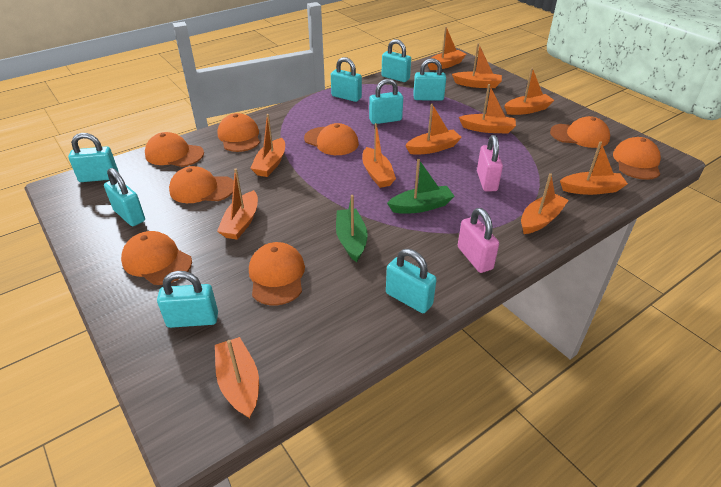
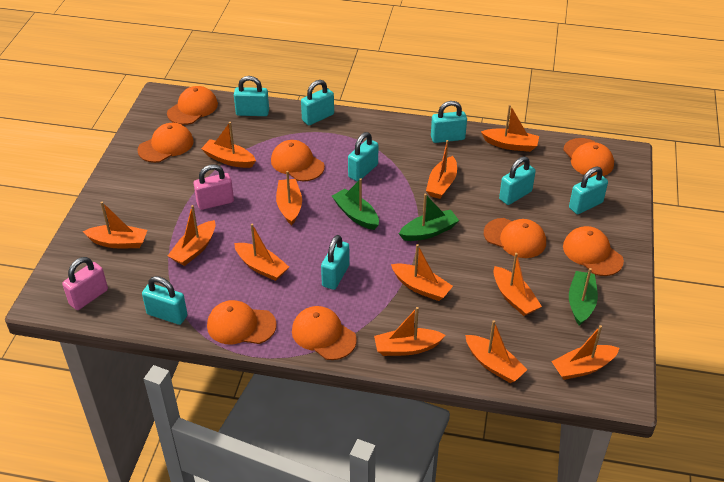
green boat: [336,195,368,262] [387,159,455,214] = 2 -> [332,178,379,230] [399,194,459,241] [569,268,598,326] = 3
orange boat: [215,337,259,418] [217,168,258,240] [250,114,285,177] [362,123,396,188] [405,104,462,155] [428,26,466,70] [452,43,502,88] [459,84,516,134] [504,68,554,115] [521,173,569,234] [560,141,628,195] = 11 -> [82,202,147,248] [168,205,215,266] [201,122,256,168] [234,224,289,281] [276,171,302,225] [374,307,446,356] [391,244,453,301] [426,140,457,199] [465,320,528,383] [481,104,539,152] [493,253,542,316] [551,325,619,380] = 12

